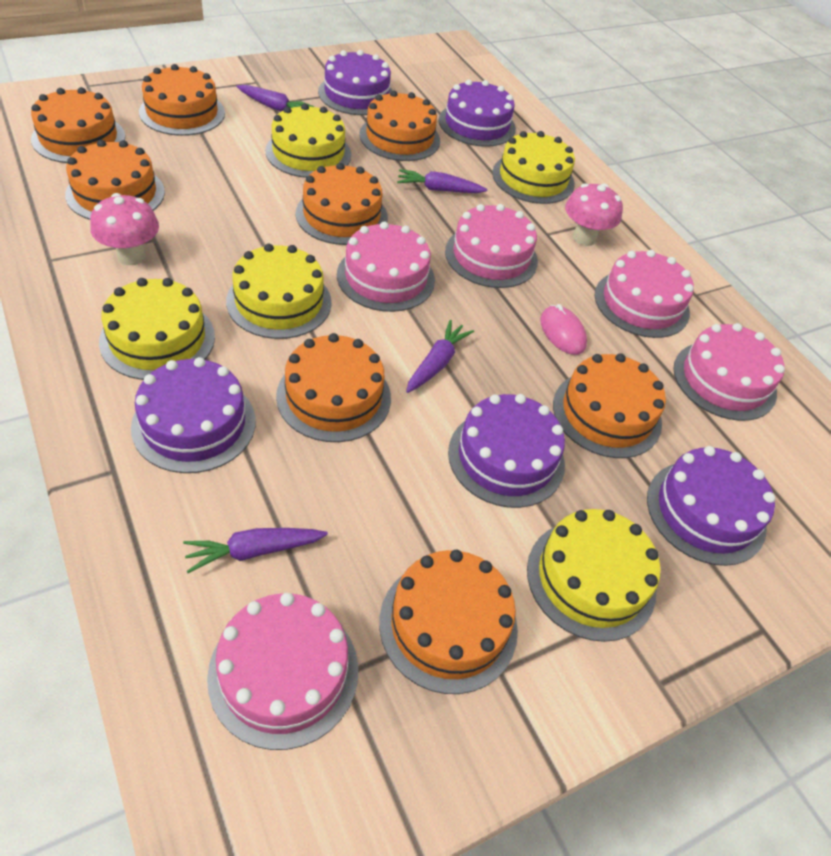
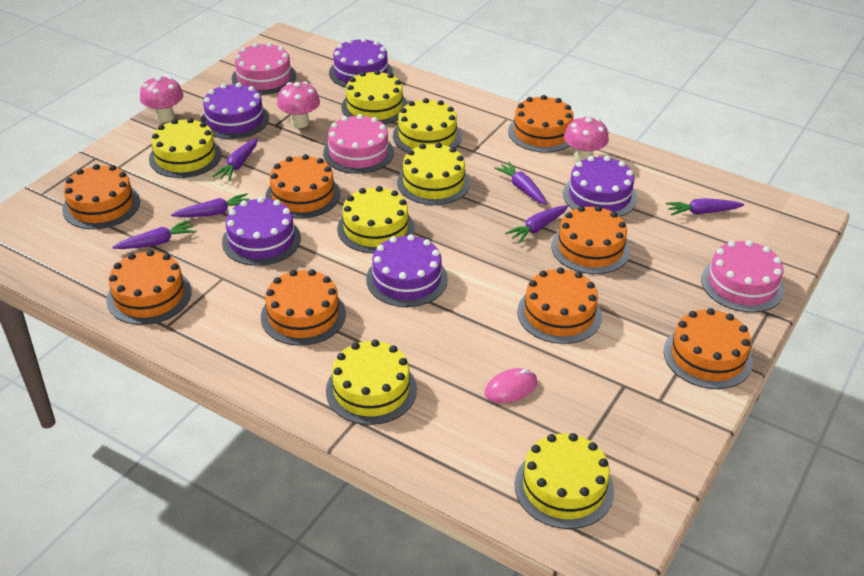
pink cake: [207,593,358,750] [337,221,435,312] [445,204,538,288] [594,250,694,338] [673,323,785,421] = 5 -> [231,42,296,95] [323,114,394,174] [701,240,784,313] = 3
pink mushroom: [90,193,159,265] [565,183,623,246] = 2 -> [140,76,183,122] [277,82,320,128] [564,116,609,162] = 3
purple carrot: [183,528,328,573] [237,85,315,112] [397,169,488,193] [406,320,474,393] = 4 -> [112,220,196,249] [171,193,250,217] [212,138,258,181] [494,162,547,205] [505,205,568,243] [666,198,744,216] = 6
yellow cake: [99,278,215,380] [226,244,332,339] [265,104,351,178] [492,131,575,204] [527,509,660,642] = 5 -> [149,118,222,178] [326,340,417,425] [337,186,414,253] [341,70,408,124] [393,98,462,153] [397,143,470,205] [514,433,614,529] = 7

